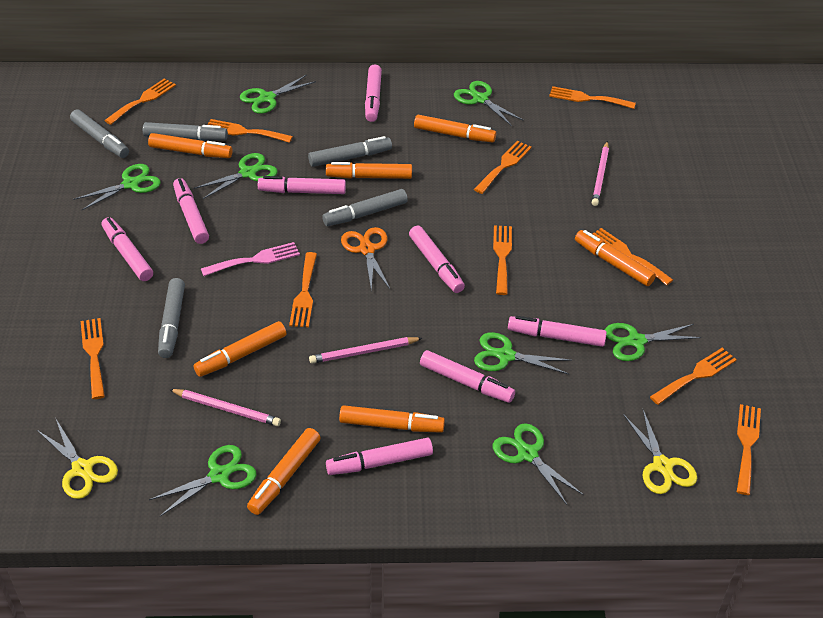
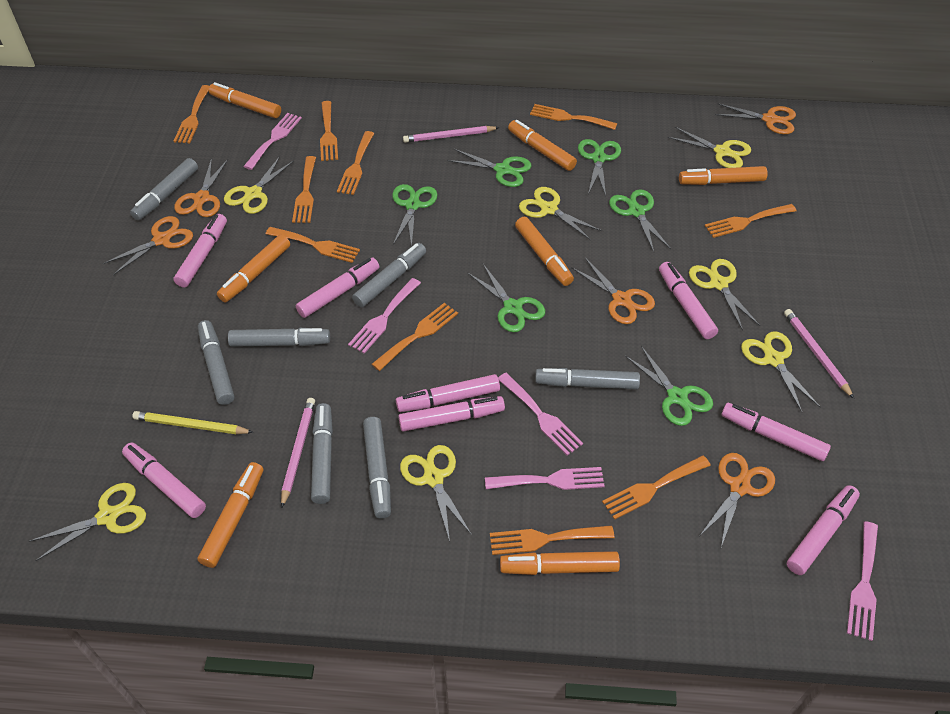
green scissors: [73,164,161,210] [149,445,256,516] [194,153,278,199] [240,74,316,114] [454,81,524,126] [474,332,572,374] [493,423,584,505] [605,323,701,361] = 8 -> [392,184,438,246] [447,149,531,187] [467,264,545,332] [578,139,621,196] [609,189,671,252] [625,346,713,426] = 6
grey marker: [70,109,129,158] [143,122,228,141] [158,278,185,358] [308,136,392,167] [322,189,408,226] = 5 -> [130,158,198,221] [198,320,235,405] [228,328,330,347] [311,403,333,504] [352,243,426,308] [363,417,391,519] [535,368,640,389] = 7
orange scissors: [341,227,390,291] = 1 -> [103,216,193,275] [174,158,228,217] [571,258,655,324] [700,453,775,547] [715,103,796,134] = 5
pink fork: [201,242,300,276] = 1 -> [243,113,302,170] [348,278,421,354] [485,467,605,490] [498,373,583,456] [847,521,878,641] = 5
yellow pencil: none = 0 -> [132,411,254,434] = 1
yellow scissors: [37,419,118,499] [623,410,697,494] = 2 -> [28,483,146,561] [224,156,294,214] [400,445,472,542] [519,187,602,240] [668,127,751,168] [689,259,760,331] [741,331,820,412] = 7

